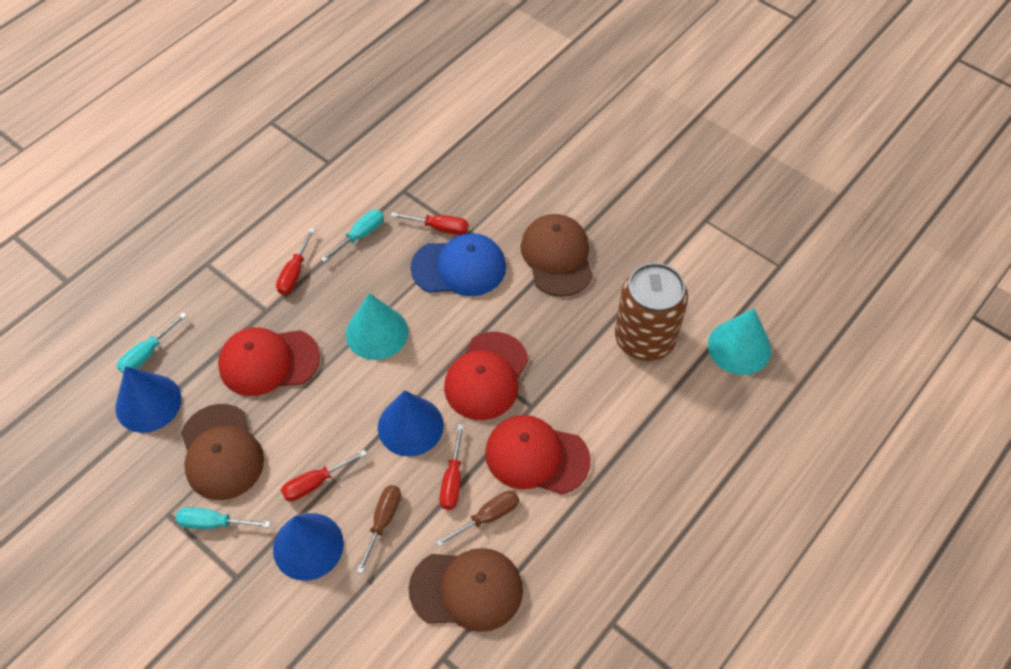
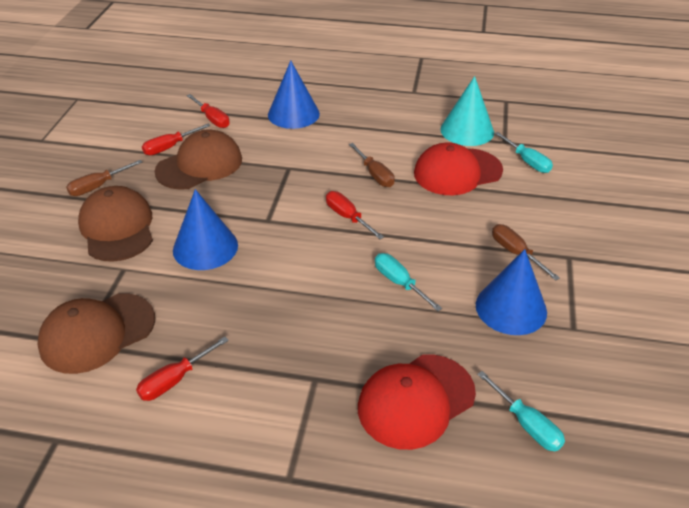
blue cap: [410,233,506,296] = 1 -> none = 0
brown can: [615,263,688,361] = 1 -> none = 0
brown screwdriver: [357,485,401,573] [436,490,519,547] = 2 -> [66,160,143,196] [349,143,395,187] [492,224,560,281] = 3
red cap: [218,327,320,396] [444,332,529,420] [485,415,591,494] = 3 -> [358,354,476,450] [414,142,503,195] = 2
turquoise cone: [346,293,408,360] [708,308,771,375] = 2 -> [440,76,494,146] = 1

